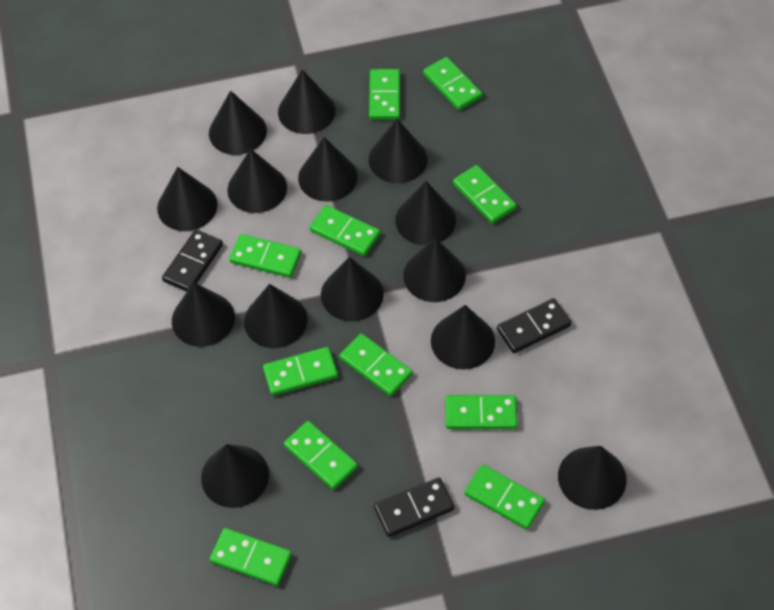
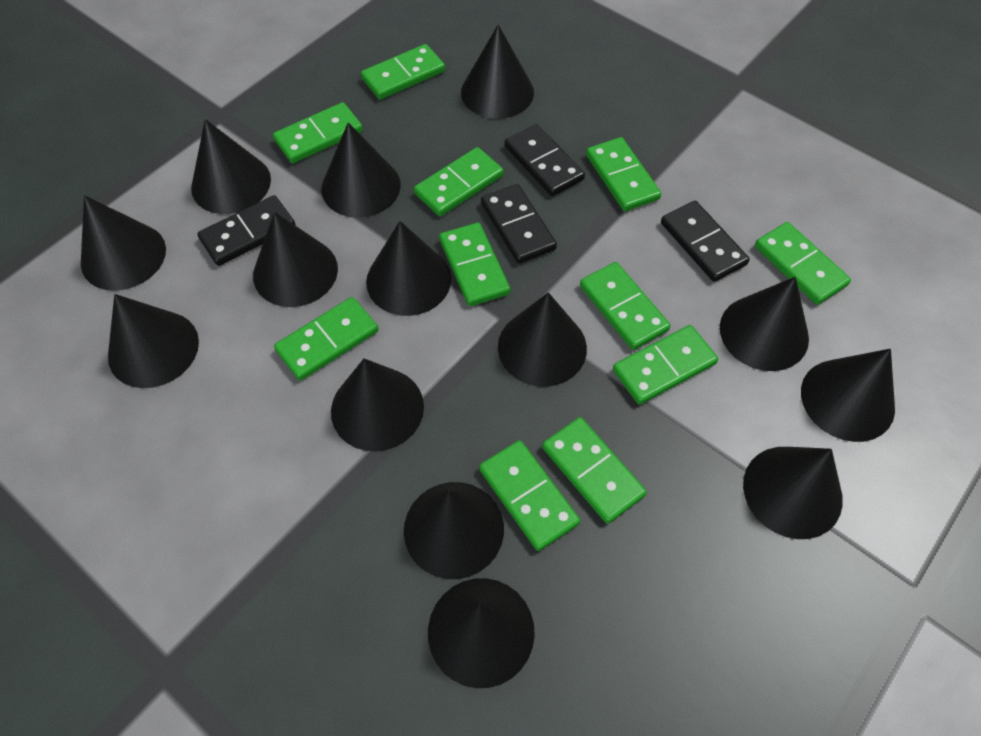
black domino: [162,230,223,292] [374,477,455,537] [497,298,571,353] = 3 -> [197,195,296,266] [481,184,557,264] [505,124,585,196] [661,201,750,282] = 4

